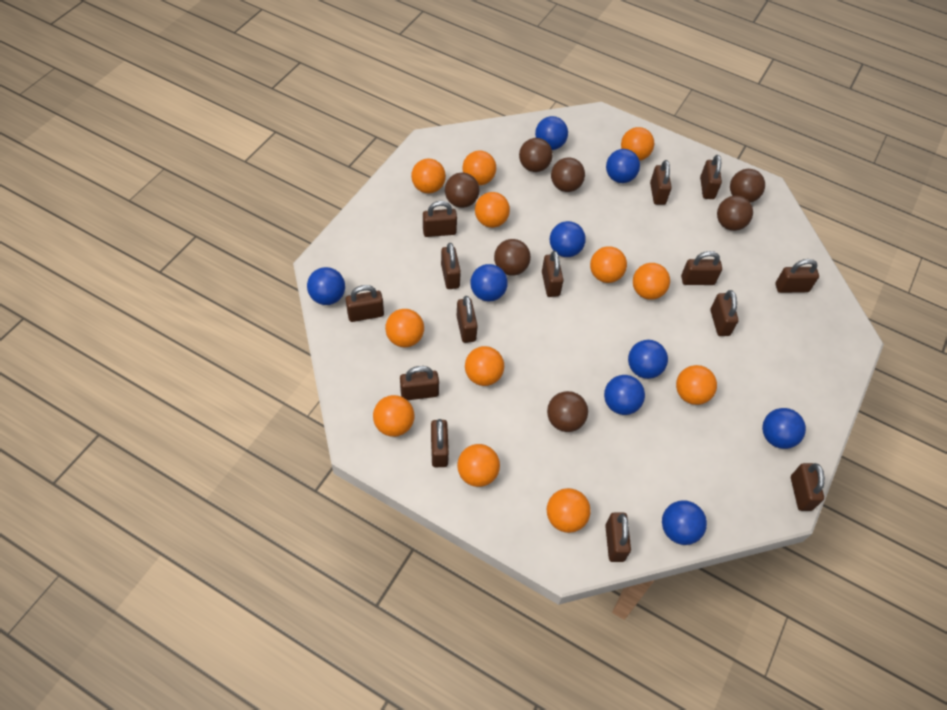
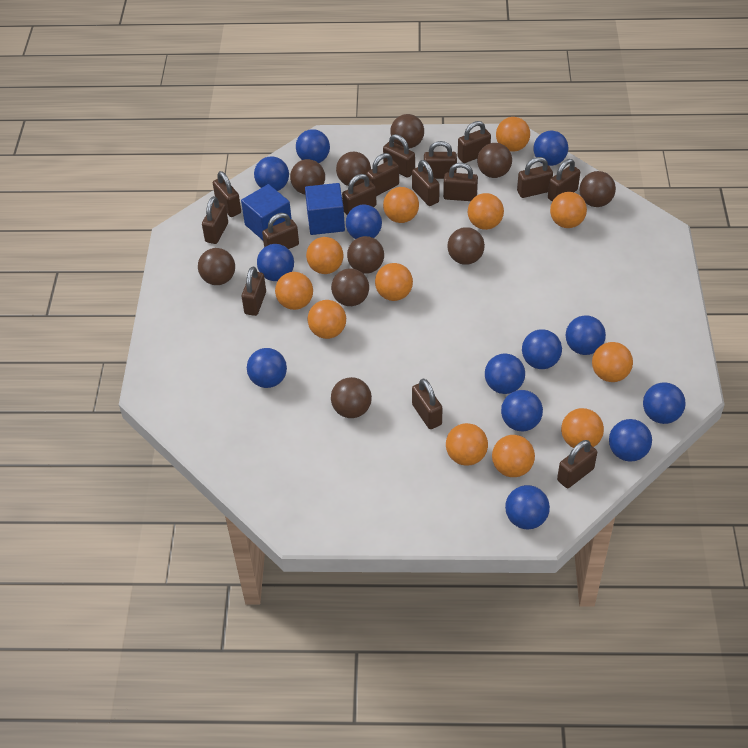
blue ball: [307,267,345,305] [471,264,508,301] [535,116,568,150] [550,221,586,257] [604,375,645,415] [606,149,640,183] [628,340,668,379] [662,500,707,545] [762,408,806,449] = 9 -> [247,348,287,388] [254,156,289,191] [257,244,294,281] [296,129,330,163] [346,204,382,239] [485,353,525,394] [501,390,543,431] [505,485,550,529] [522,329,562,369] [534,131,568,166] [566,315,606,355] [609,419,652,462] [643,382,686,424] = 13
blue cube: none = 0 -> [241,184,292,240] [305,183,345,235] = 2
brown ball: [445,172,479,208] [494,239,531,275] [519,138,553,172] [547,391,588,432] [551,157,585,192] [717,196,753,231] [730,169,765,203] = 7 -> [198,248,235,285] [290,159,325,194] [331,268,369,306] [331,377,372,418] [336,152,371,187] [347,236,384,274] [390,114,424,149] [447,227,485,265] [477,143,512,178] [579,171,616,207] = 10
brown padlock: [346,285,384,322] [400,366,439,400] [423,201,457,237] [431,419,449,467] [441,243,461,289] [457,296,478,343] [542,251,564,297] [605,512,631,562] [650,160,672,205] [681,251,722,285] [700,155,722,199] [710,290,739,336] [775,259,819,293] [791,463,825,511] = 14 -> [202,196,228,244] [213,171,241,217] [242,266,266,316] [262,213,299,249] [342,174,377,215] [366,153,399,196] [383,134,415,178] [412,160,440,206] [412,379,443,429] [424,141,457,179] [443,163,478,201] [458,121,491,163] [517,157,553,198] [548,159,580,202] [557,440,597,488] = 15

